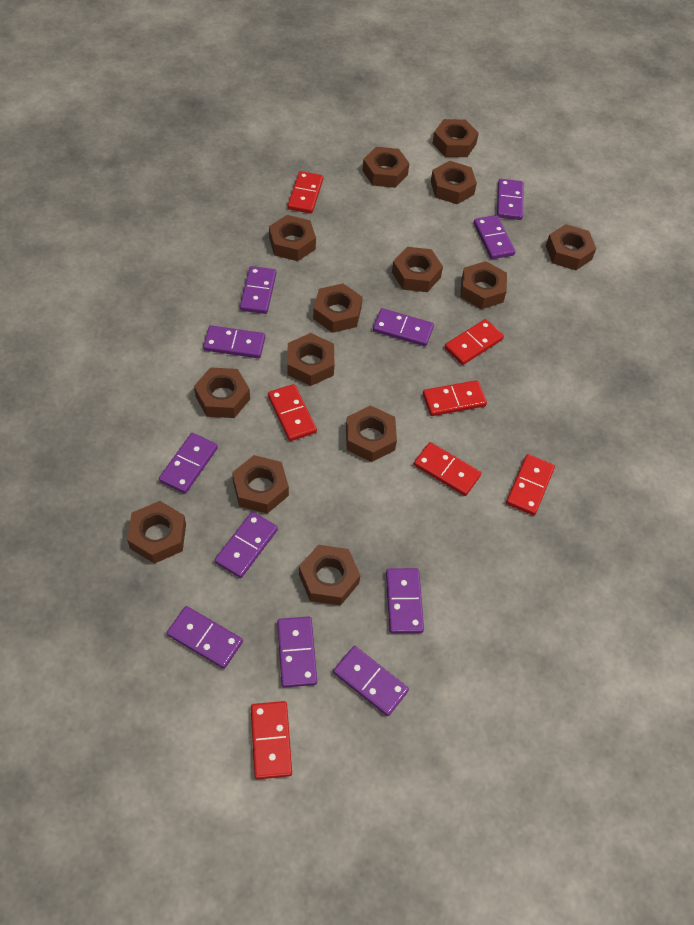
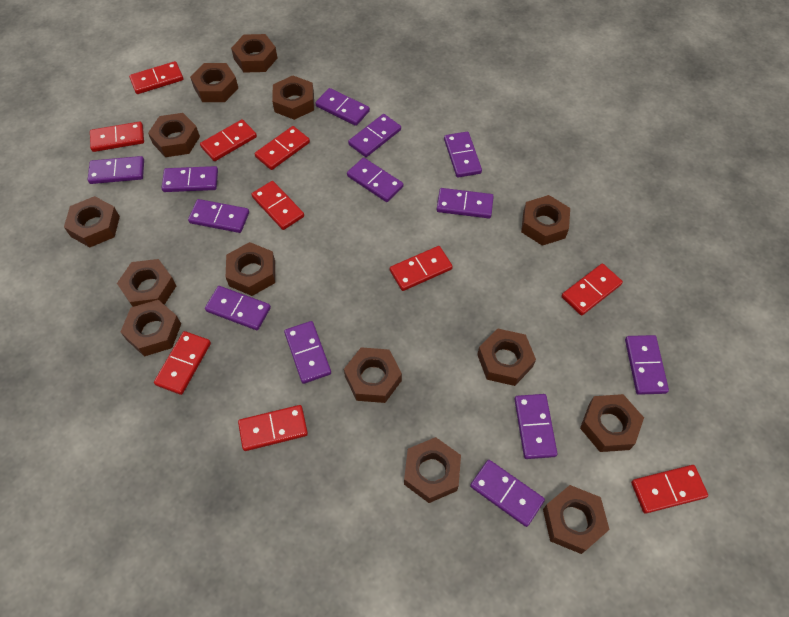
purple domino: [159,433,218,494] [167,606,243,669] [203,325,265,358] [214,512,278,578] [240,266,276,314] [277,616,317,688] [333,646,409,716] [373,308,434,346] [386,568,424,633] [474,215,516,259] [497,179,524,220] = 11 -> [88,156,144,184] [162,166,218,192] [188,199,249,233] [205,286,271,330] [284,321,331,384] [316,88,370,126] [347,158,403,202] [348,114,401,157] [437,188,494,218] [444,132,482,178] [470,460,545,527] [514,394,558,459] [625,335,669,395] = 13
red domino: [251,701,292,779] [268,384,317,441] [288,171,323,214] [414,442,481,496] [423,380,487,416] [444,319,504,365] [506,454,555,516] = 7 -> [90,122,144,152] [129,61,183,94] [154,331,211,395] [200,119,257,161] [238,405,308,451] [251,181,304,230] [255,126,310,170] [390,246,453,291] [561,263,623,316] [631,465,708,514] = 10

